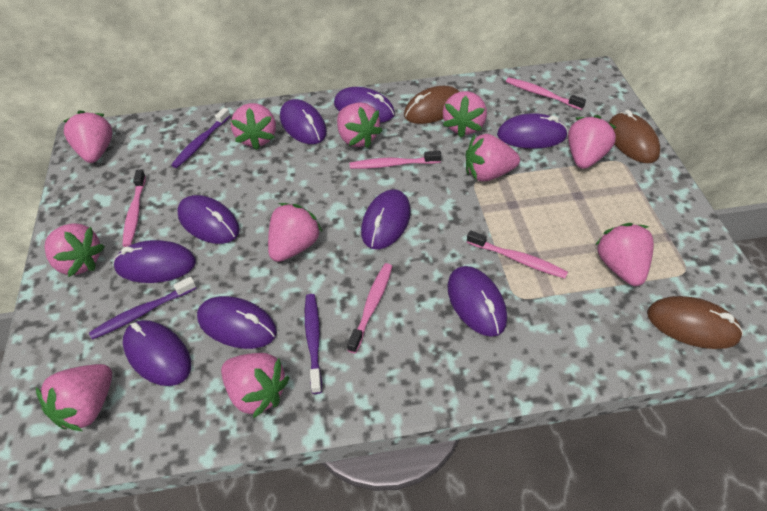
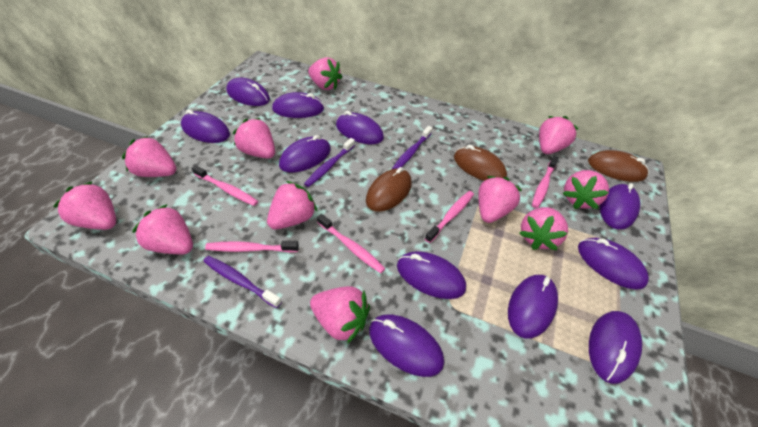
purple mouse: [113,240,196,283] [123,320,191,386] [177,195,240,244] [197,296,277,349] [280,99,327,144] [334,87,395,123] [361,189,411,249] [448,266,507,337] [497,113,568,149] = 9 -> [181,110,230,143] [226,78,270,106] [272,92,324,118] [279,135,331,173] [336,111,384,144] [369,315,444,377] [397,251,466,299] [508,275,558,339] [578,238,649,290] [589,311,642,384] [600,183,640,229] = 11

